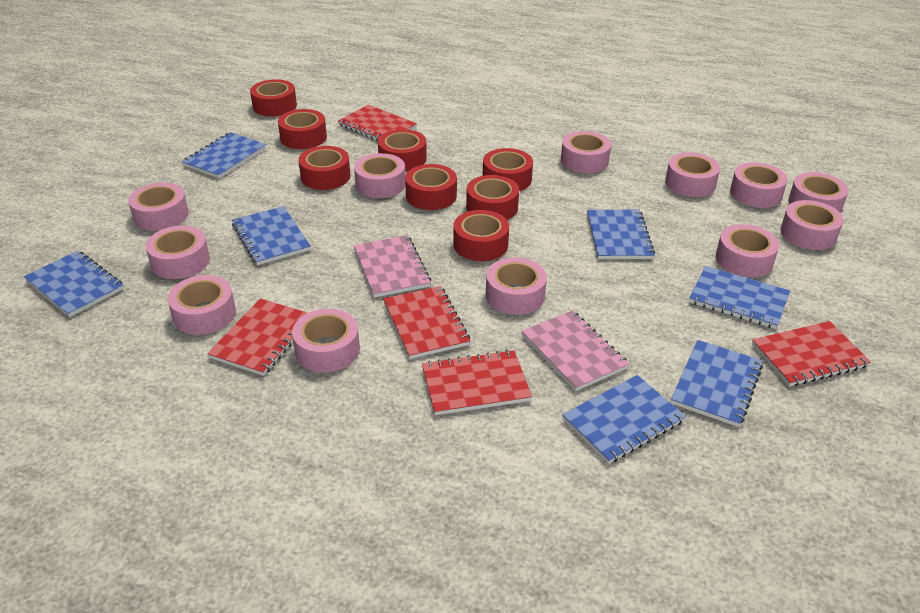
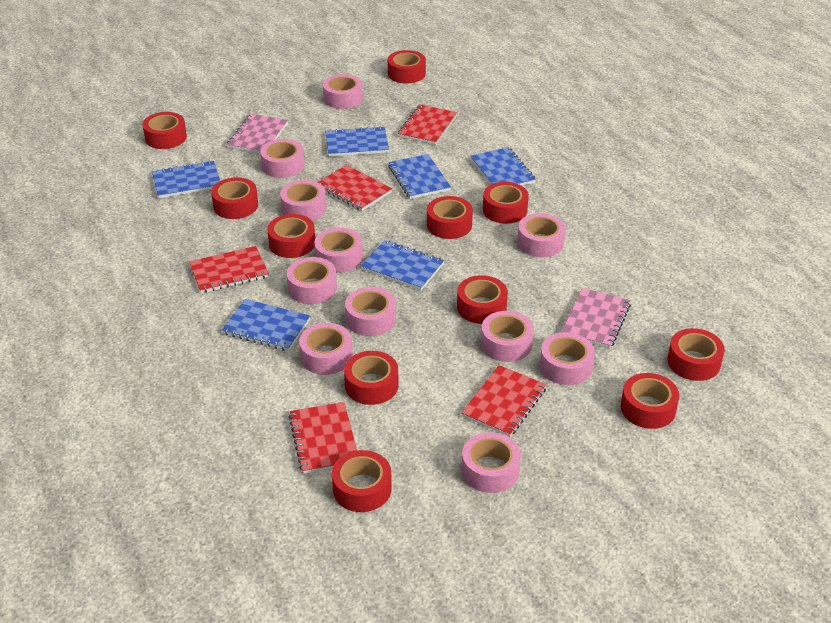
blue notebook: [24,251,124,317] [182,132,266,179] [232,206,311,265] [562,375,686,464] [587,210,655,259] [671,340,763,427] [689,266,790,329] = 7 -> [152,161,220,198] [222,299,310,351] [325,126,389,157] [361,240,444,290] [388,154,451,199] [471,147,536,186] = 6
pink tape: [128,182,189,231] [146,226,210,279] [167,275,236,335] [292,309,360,373] [354,153,406,198] [486,258,547,315] [561,131,611,173] [665,152,720,197] [716,224,779,277] [730,162,788,208] [780,200,844,250] [788,172,849,213] = 12 -> [260,139,305,178] [280,180,326,220] [287,257,337,304] [299,323,353,375] [314,227,363,273] [323,74,363,109] [345,287,396,336] [462,432,521,493] [481,311,534,362] [517,213,566,257] [540,332,595,385] = 11
red tape: [250,79,297,117] [278,109,327,149] [299,146,351,190] [378,129,427,171] [405,164,457,210] [453,210,509,261] [466,175,519,220] [483,148,533,191] = 8 -> [142,112,187,149] [211,177,258,219] [267,214,315,258] [332,450,392,512] [344,351,398,405] [388,50,426,84] [427,196,473,239] [457,275,508,324] [483,182,529,224] [621,373,679,429] [667,328,725,381] = 11

